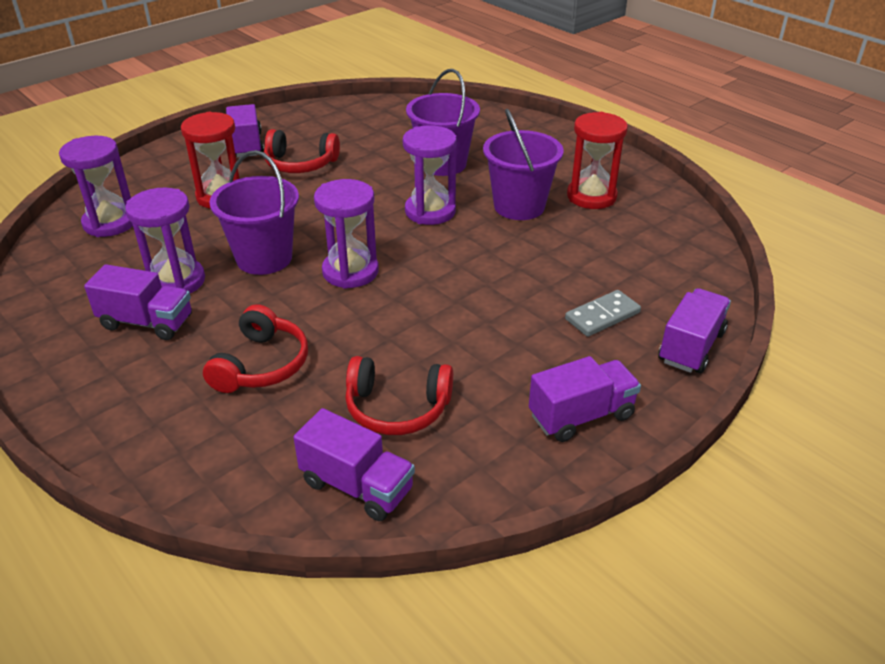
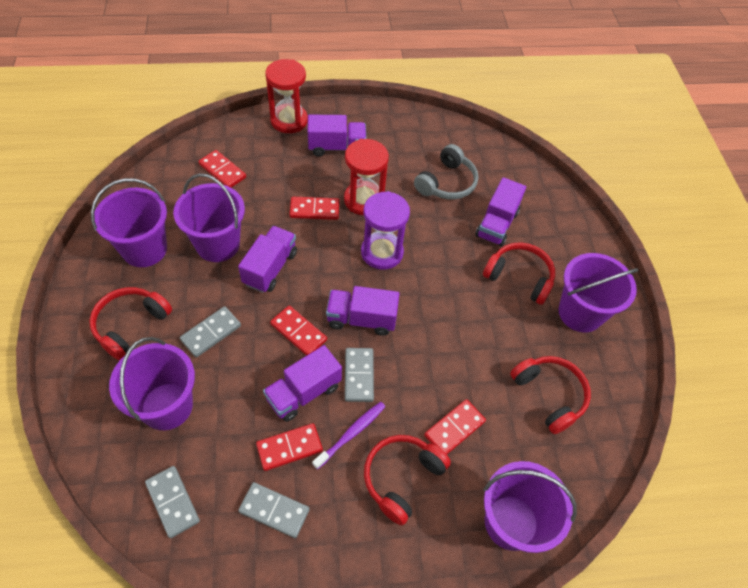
grey domino: [565,290,641,337] = 1 -> [145,466,200,538] [180,306,241,357] [238,482,310,538] [345,348,374,402] = 4
grey headphones: none = 0 -> [414,144,478,200] = 1
purple bucket: [209,150,299,275] [406,69,480,176] [483,109,564,220] = 3 -> [91,178,167,267] [109,337,195,430] [173,173,245,262] [483,461,577,553] [559,253,638,333] = 5
purple hourglass: [59,136,133,237] [125,188,205,294] [314,179,379,289] [403,125,457,225] = 4 -> [361,191,410,270] = 1
purple toothbrush: none = 0 -> [312,402,385,470] = 1
red domino: none = 0 -> [199,150,246,188] [256,423,323,471] [270,305,327,356] [289,197,339,220] [424,399,486,454] = 5
red headphones: [203,304,308,393] [264,129,340,173] [345,356,453,435] = 3 -> [89,287,172,360] [364,435,451,525] [483,242,555,305] [510,356,591,434] = 4

